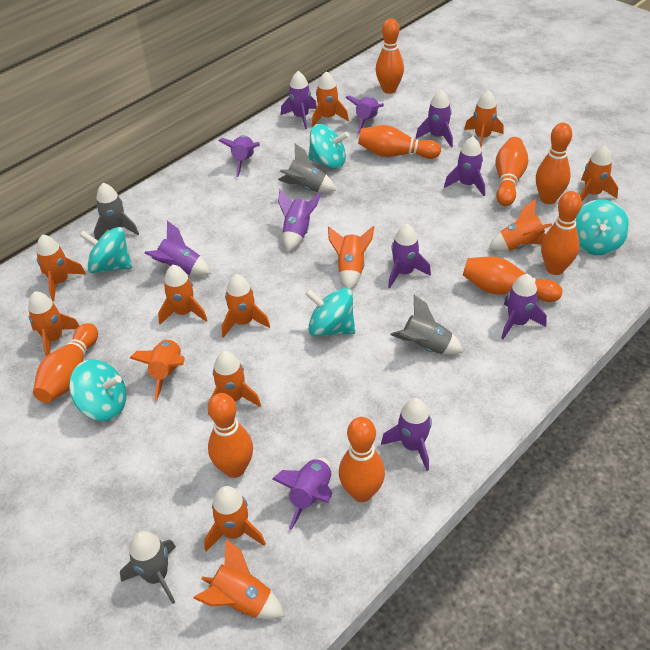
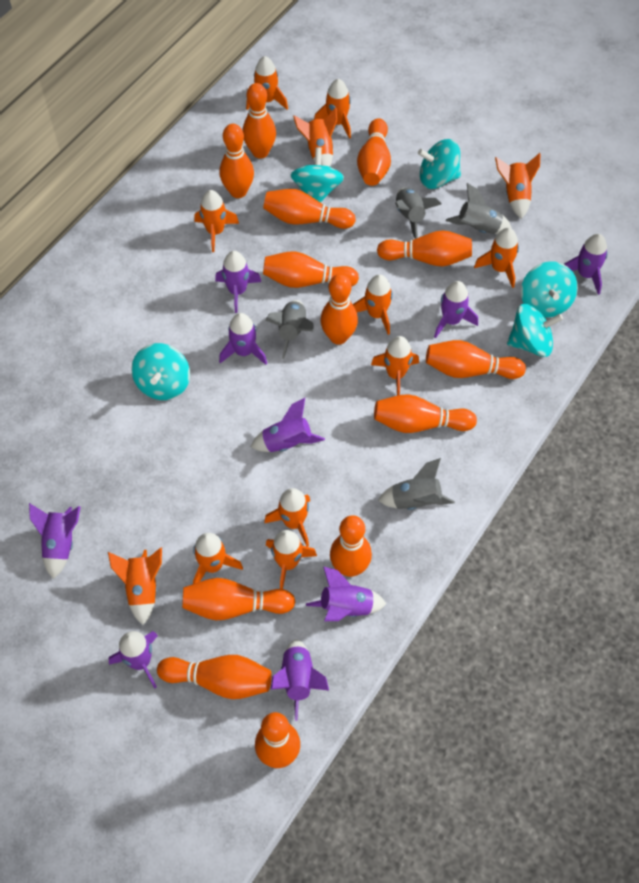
orange bowling pin: [33,323,98,403] [208,393,253,478] [339,417,385,502] [358,125,441,159] [376,18,404,94] [463,256,562,302] [495,137,528,206] [536,123,572,204] [541,191,582,275] = 9 -> [157,655,272,699] [182,578,295,620] [220,124,254,198] [243,83,276,159] [255,712,300,768] [263,189,355,229] [263,251,359,288] [320,274,358,345] [330,515,372,577] [357,118,391,186] [374,394,477,433] [377,230,472,266] [426,340,526,379] = 13
orange rocket: [28,291,79,356] [36,234,86,301] [130,339,185,401] [158,265,208,325] [193,539,284,620] [204,486,266,551] [208,351,261,416] [222,274,270,338] [312,71,349,127] [328,226,374,290] [464,90,503,147] [488,199,552,251] [580,145,618,201] = 13 -> [108,548,162,625] [193,533,243,584] [194,190,239,252] [246,56,288,110] [264,488,310,547] [266,530,317,589] [293,108,337,167] [314,79,351,139] [353,274,393,335] [371,336,419,396] [474,228,519,288] [495,153,541,219] = 12
purple rocket: [145,221,211,276] [219,135,260,177] [272,458,332,530] [278,190,321,252] [281,71,317,129] [345,96,384,134] [381,398,432,471] [388,224,431,288] [416,89,453,148] [444,136,485,196] [501,274,547,339] = 11 -> [29,503,81,579] [109,631,158,689] [215,251,261,313] [219,313,267,365] [251,398,325,452] [271,639,329,721] [306,566,386,621] [434,281,478,338] [564,234,608,295] = 9

